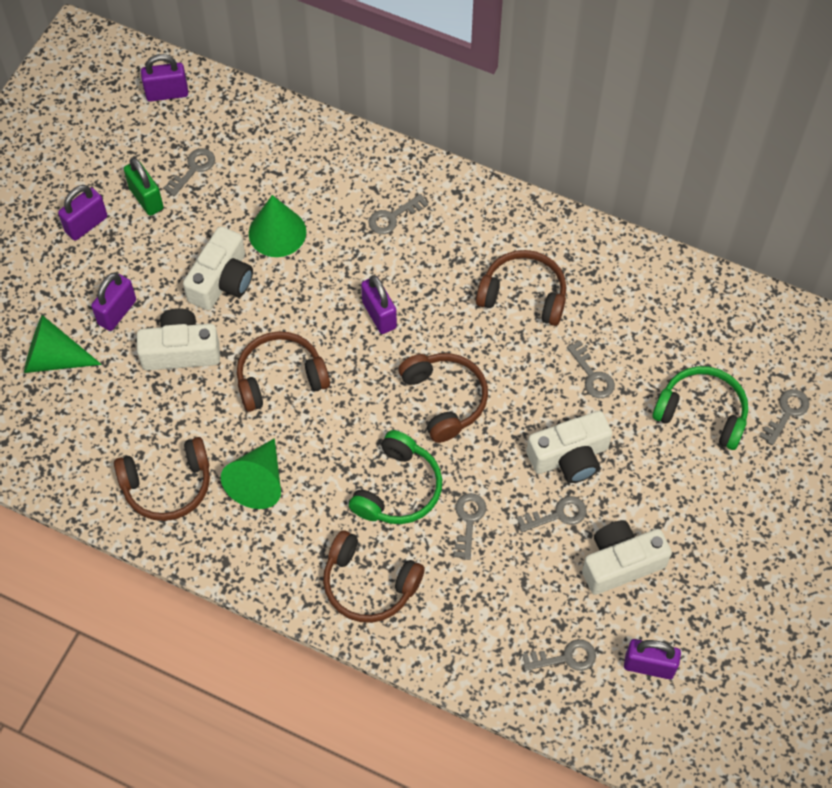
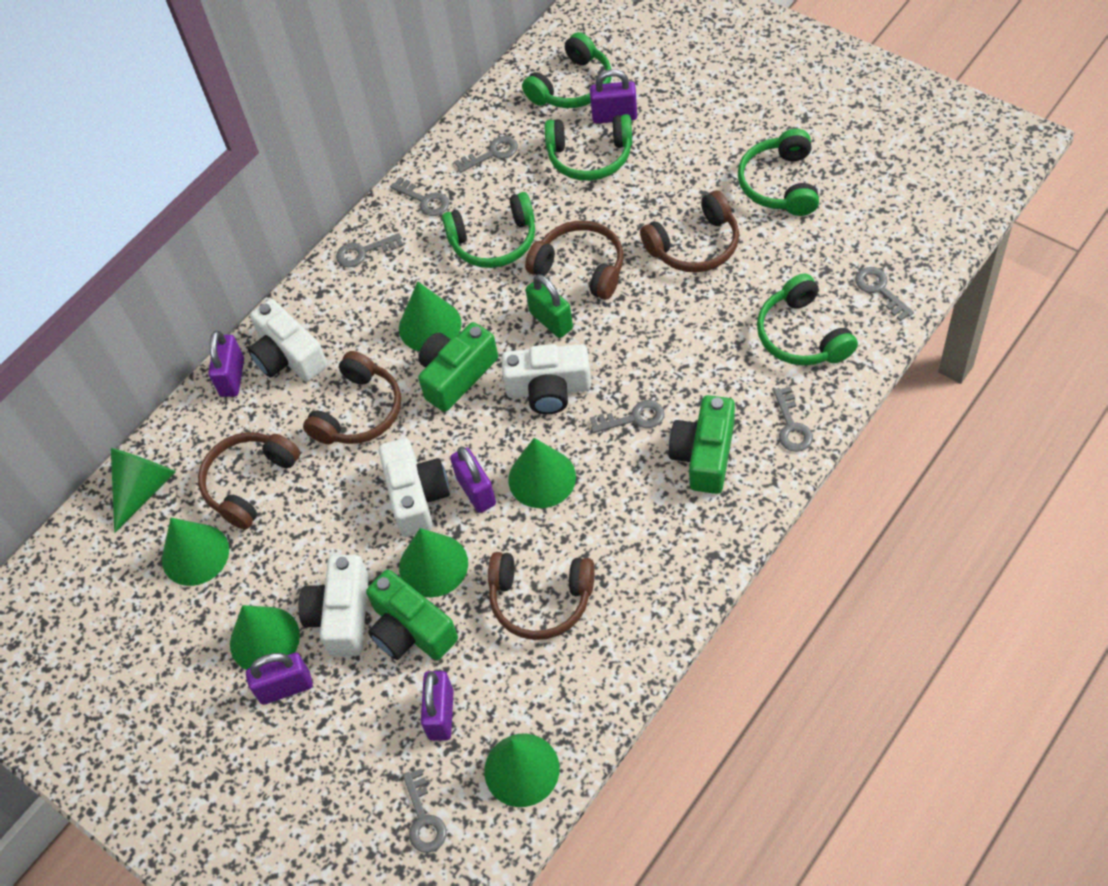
green camera: none = 0 -> [366,570,458,660] [418,322,498,412] [669,395,735,494] = 3
green cone: [24,315,102,373] [221,438,281,509] [249,195,306,257] = 3 -> [111,448,176,533] [162,518,229,586] [230,605,300,670] [399,281,462,351] [399,528,468,597] [484,734,560,807] [508,438,576,508] = 7
green headphones: [349,430,442,524] [653,366,748,450] = 2 -> [442,192,535,268] [522,32,612,108] [545,114,632,181] [738,129,819,216] [757,274,858,365] = 5

